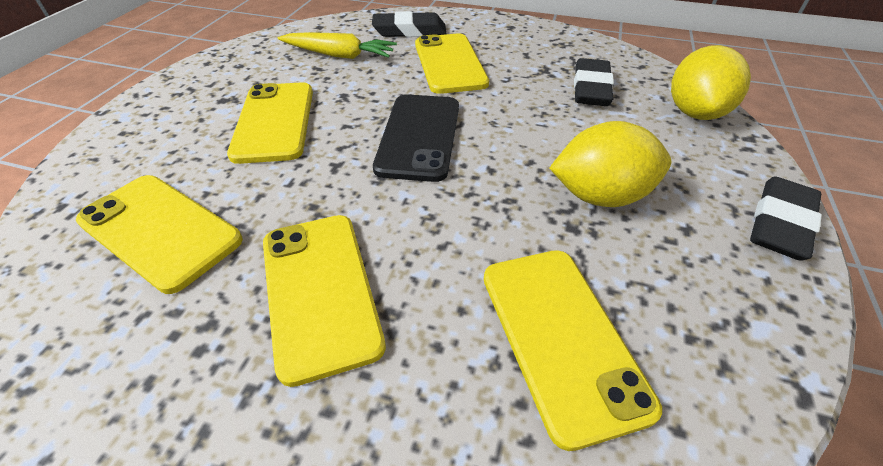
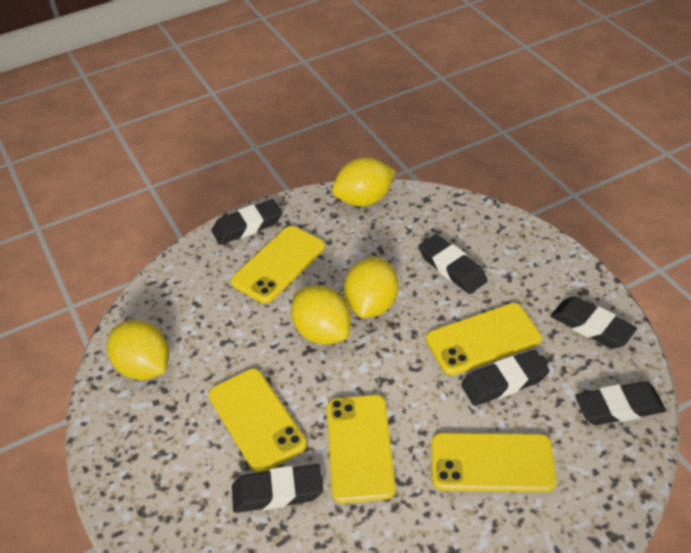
black eraser: [372,11,446,37] [574,58,614,106] [750,177,822,261] = 3 -> [212,199,282,245] [232,464,323,513] [418,234,488,294] [461,350,550,406] [551,296,637,349] [575,381,666,425] = 6
black phone: [373,94,459,182] = 1 -> none = 0
yellow carrot: [278,32,397,59] = 1 -> none = 0
yellow lemon: [549,121,671,207] [671,45,751,120] = 2 -> [107,320,169,380] [291,285,351,344] [332,157,396,206] [344,257,398,318] = 4

